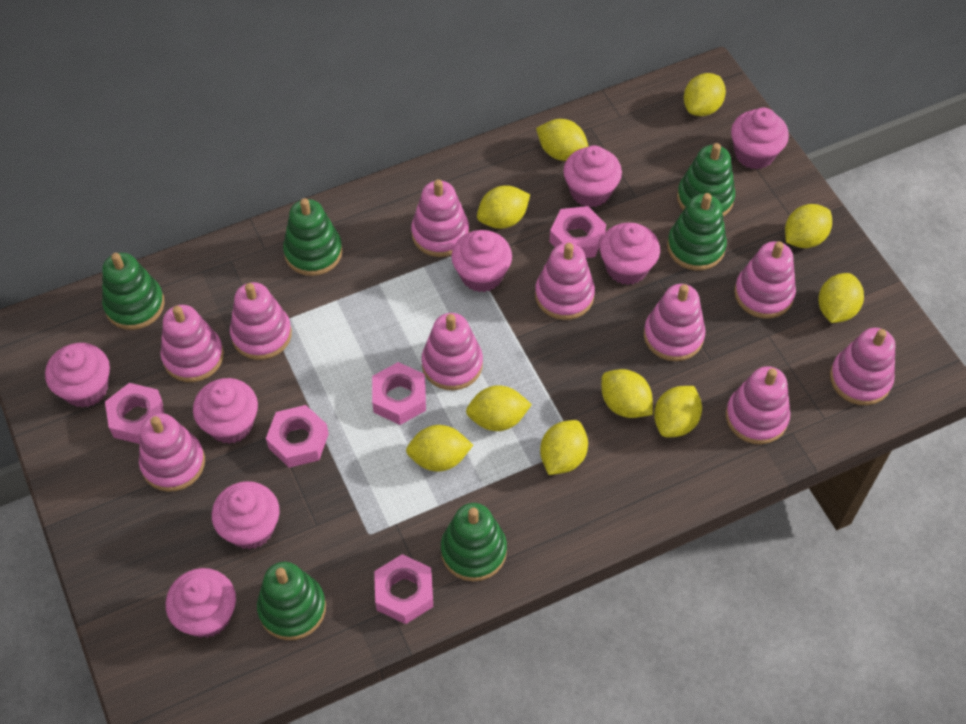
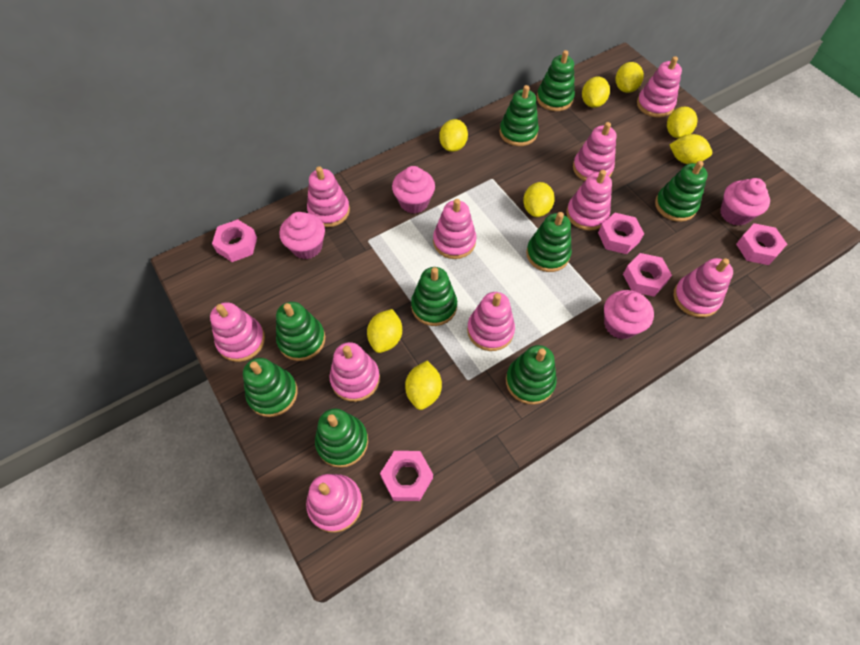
green stacking toy: [102,253,164,330] [257,562,326,640] [283,198,343,276] [441,503,507,581] [667,193,727,271] [677,143,735,217] = 6 -> [243,358,298,417] [276,302,325,361] [315,408,368,468] [411,267,457,326] [499,85,539,146] [506,345,557,405] [526,212,572,272] [537,50,575,111] [655,161,708,222] = 9
pink cupcake: [45,343,110,408] [166,568,236,638] [193,378,258,444] [212,481,280,549] [451,230,512,292] [563,145,622,207] [600,223,660,285] [731,108,789,169] = 8 -> [279,212,325,259] [392,166,435,214] [604,290,654,339] [720,178,770,226] = 4
yellow lemon: [406,425,473,472] [466,385,532,431] [477,185,530,229] [536,119,589,161] [540,420,588,475] [601,369,653,418] [654,386,702,437] [684,73,726,116] [785,204,832,248] [818,273,864,323] = 10 -> [367,309,402,353] [405,360,442,410] [439,119,468,152] [523,182,555,217] [582,77,610,108] [616,62,644,93] [667,107,698,138] [669,134,712,164] = 8

